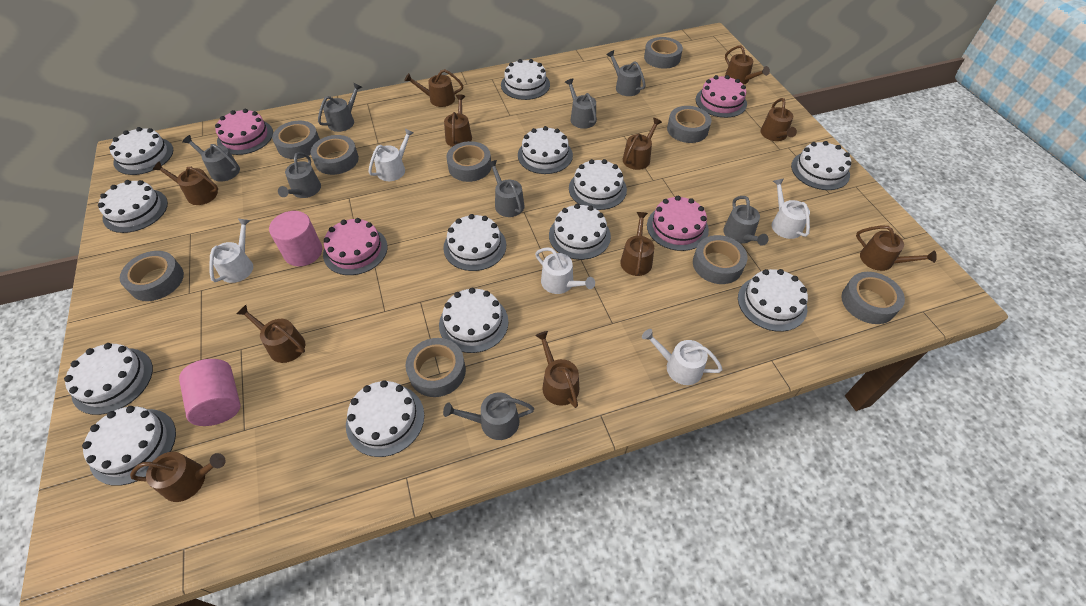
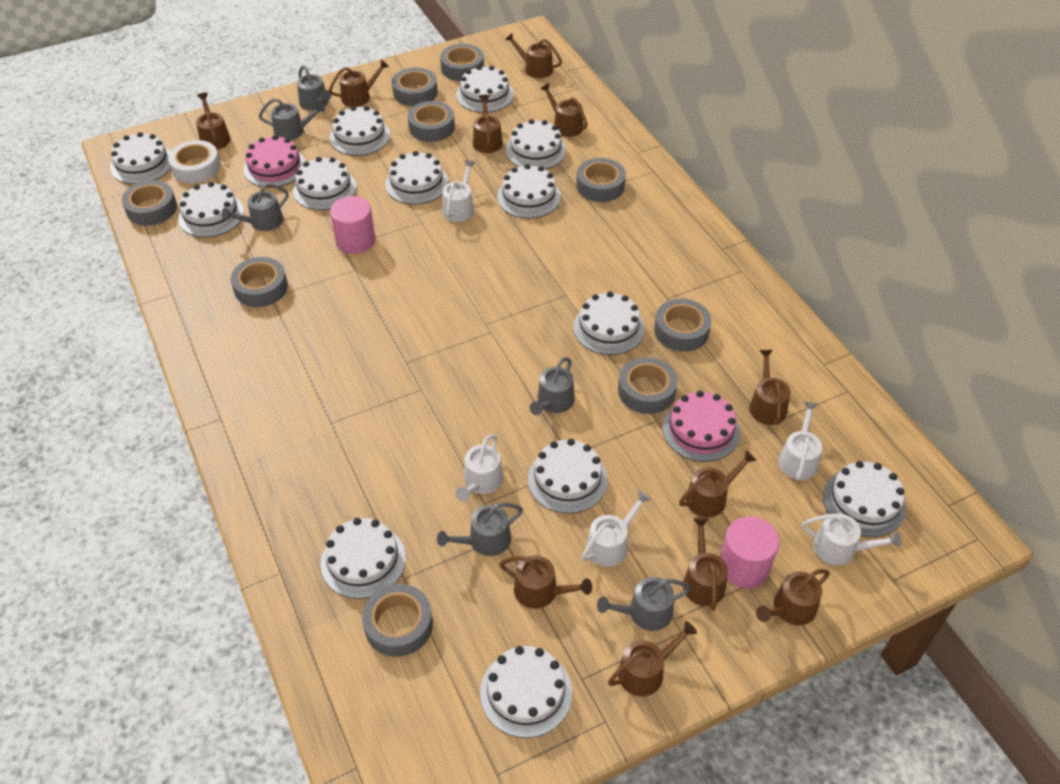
grey watering can: [182,135,240,182] [278,152,321,198] [318,82,362,132] [443,392,534,440] [487,160,524,217] [565,78,597,129] [606,50,646,96] [723,196,768,246] = 8 -> [221,183,288,231] [259,98,325,140] [297,65,331,111] [437,502,523,556] [530,357,575,415] [597,577,691,631] = 6
pink cake: [215,109,273,155] [323,218,388,275] [647,196,709,251] [696,75,747,118] = 4 -> [243,135,306,188] [662,391,740,462] = 2
white tape: none = 0 -> [168,140,221,183] = 1

